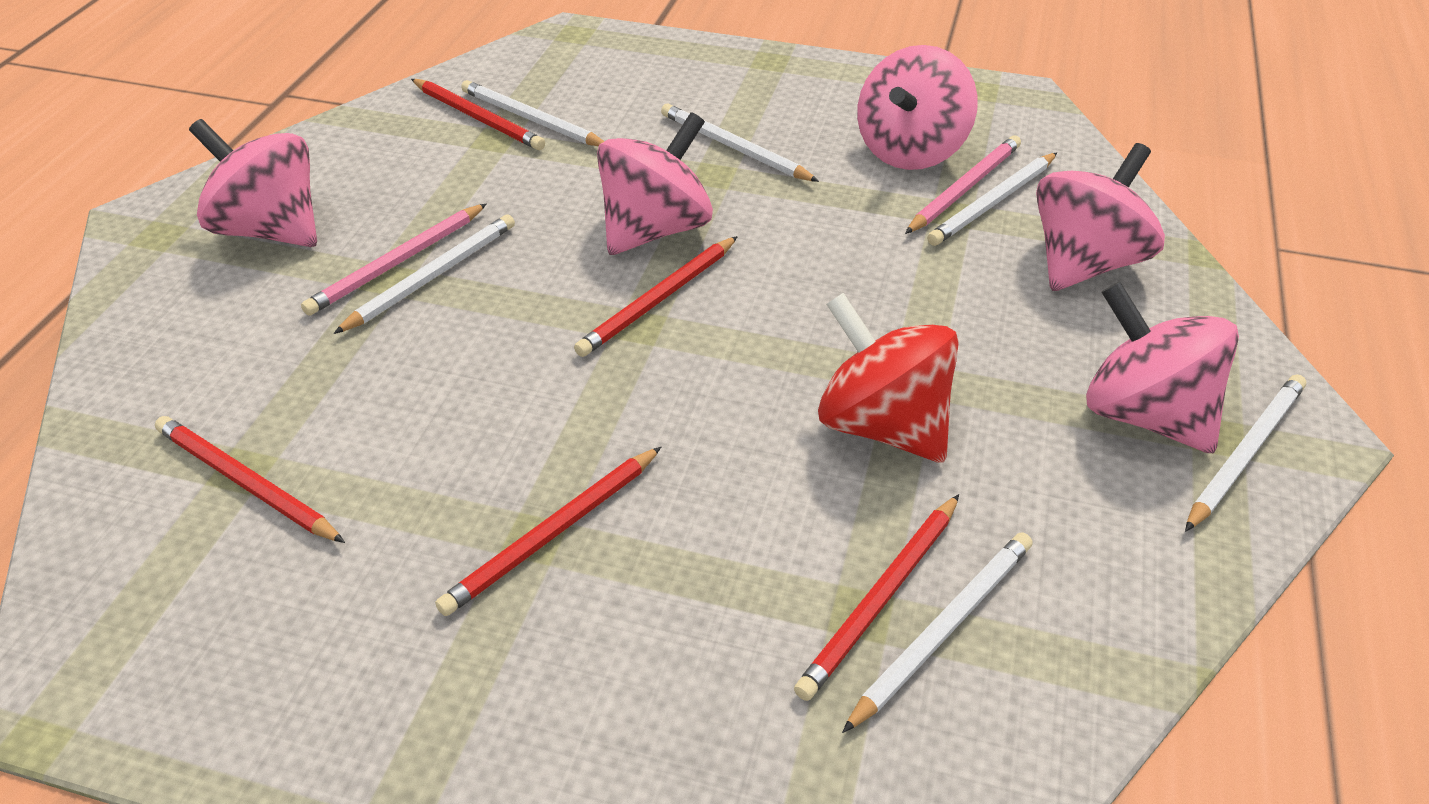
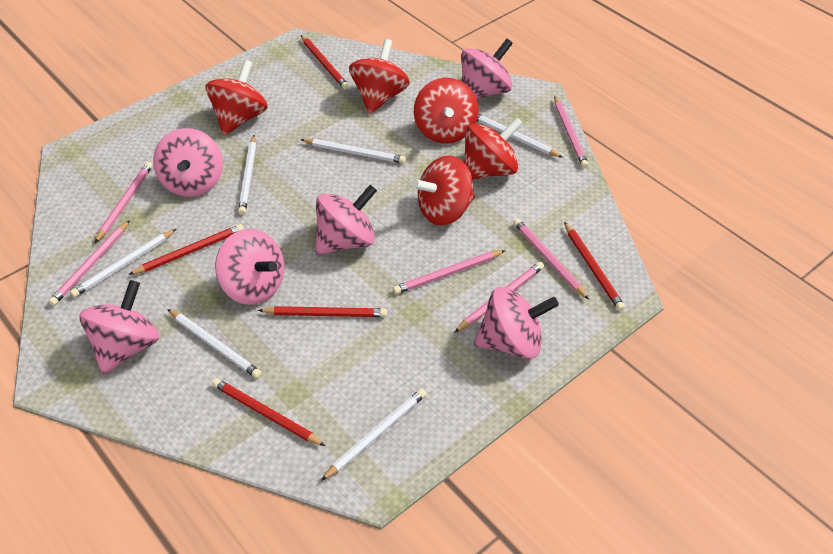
pink pencil: [301,203,487,316] [905,135,1021,234] = 2 -> [48,220,130,306] [95,162,153,243] [393,250,506,294] [454,262,544,333] [513,218,589,300] [554,96,589,168] = 6
pink spinning top: [189,119,317,247] [597,112,713,255] [857,45,978,170] [1036,143,1165,291] [1086,281,1239,453] = 5 -> [79,280,159,375] [153,128,223,197] [215,229,284,305] [315,185,377,255] [461,39,513,99] [474,287,559,359] = 6
red spinning top: [818,293,959,463] = 1 -> [205,60,268,135] [349,39,410,114] [412,155,475,226] [414,78,479,144] [464,117,523,180] = 5

